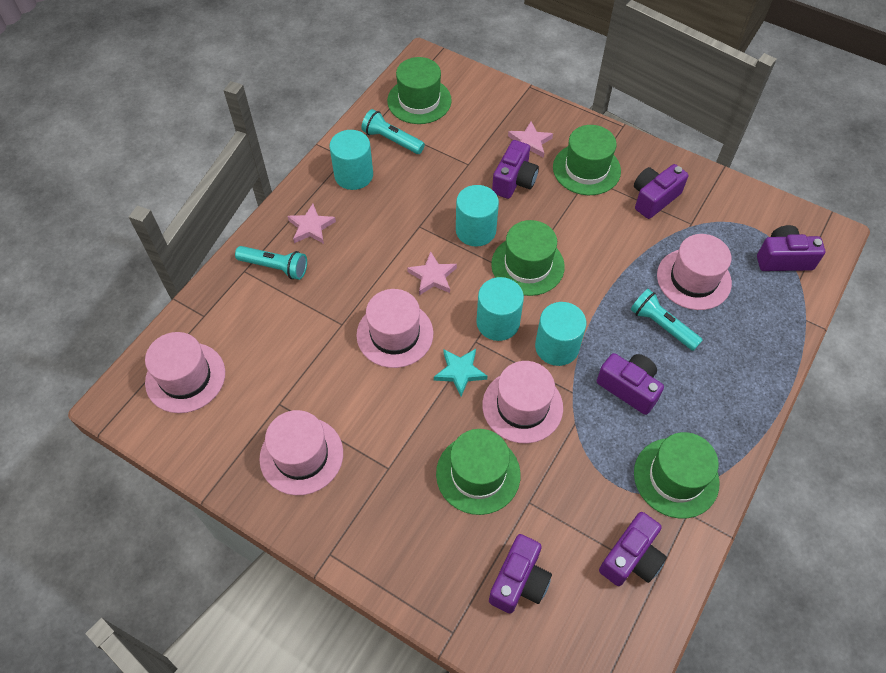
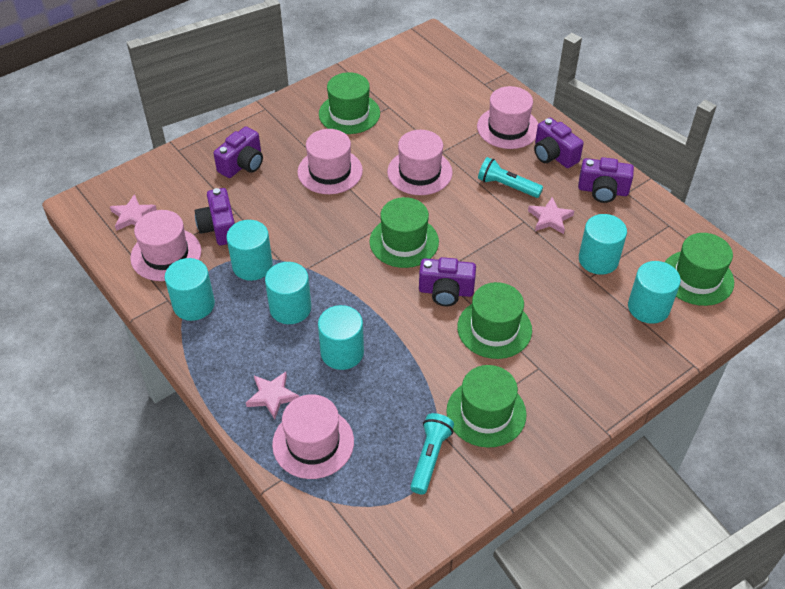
purple camera: [489,534,552,614] [492,140,539,199] [597,353,664,415] [599,512,667,586] [634,164,688,219] [757,225,825,271] = 6 -> [195,188,235,245] [213,126,263,178] [419,257,476,306] [534,118,584,168] [578,157,634,203] = 5
turquoise cylinder: [329,130,373,190] [456,185,499,247] [476,277,524,341] [535,302,586,366] = 4 -> [165,258,215,321] [226,220,273,281] [265,262,311,324] [318,305,364,370] [579,214,627,275] [628,261,681,324] = 6
turquoise flashlight: [235,246,307,280] [361,109,425,154] [631,289,703,351] = 3 -> [410,413,454,494] [478,157,543,198] = 2
turquoise star: [434,349,487,397] = 1 -> none = 0

